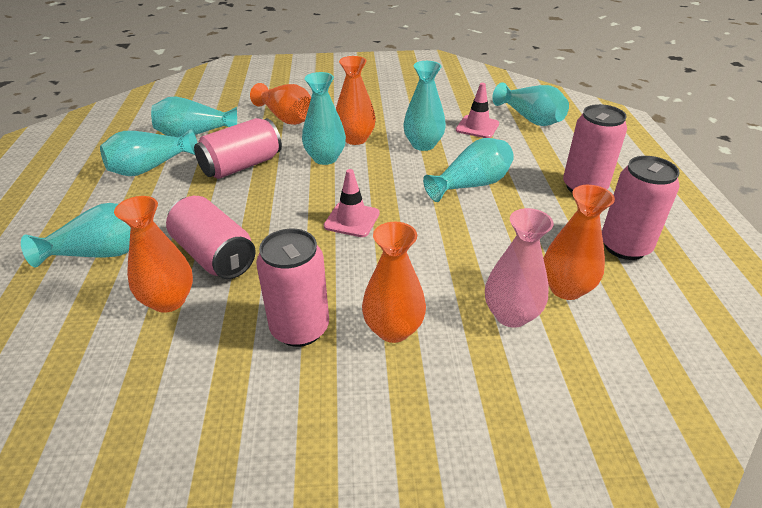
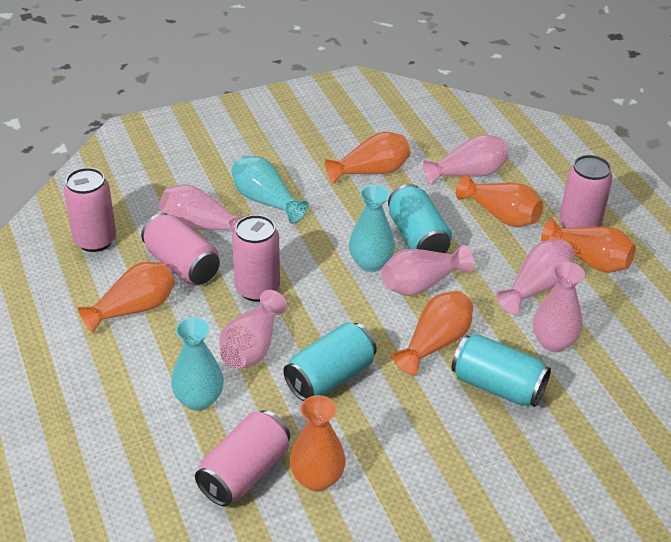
orange vase: [114,196,193,313] [250,83,311,125] [336,56,376,145] [362,222,426,343] [543,185,615,300] = 5 -> [77,262,175,333] [290,395,346,491] [325,131,410,184] [393,291,473,375] [456,174,543,227] [541,218,636,273] = 6
pink traffic cone: [324,169,380,237] [456,83,499,138] = 2 -> none = 0
pink vase: [485,208,554,328] = 1 -> [159,184,250,232] [219,290,287,369] [382,245,474,296] [423,134,509,185] [496,239,575,314] [533,262,585,352] = 6
turquoise can: none = 0 -> [283,322,377,401] [388,184,452,253] [451,334,551,407] = 3
turquoise vase: [21,203,131,267] [100,129,197,176] [151,96,237,137] [302,72,346,165] [403,61,446,151] [423,138,514,202] [492,82,569,126] = 7 -> [171,317,224,411] [231,156,308,224] [349,185,395,272] = 3

